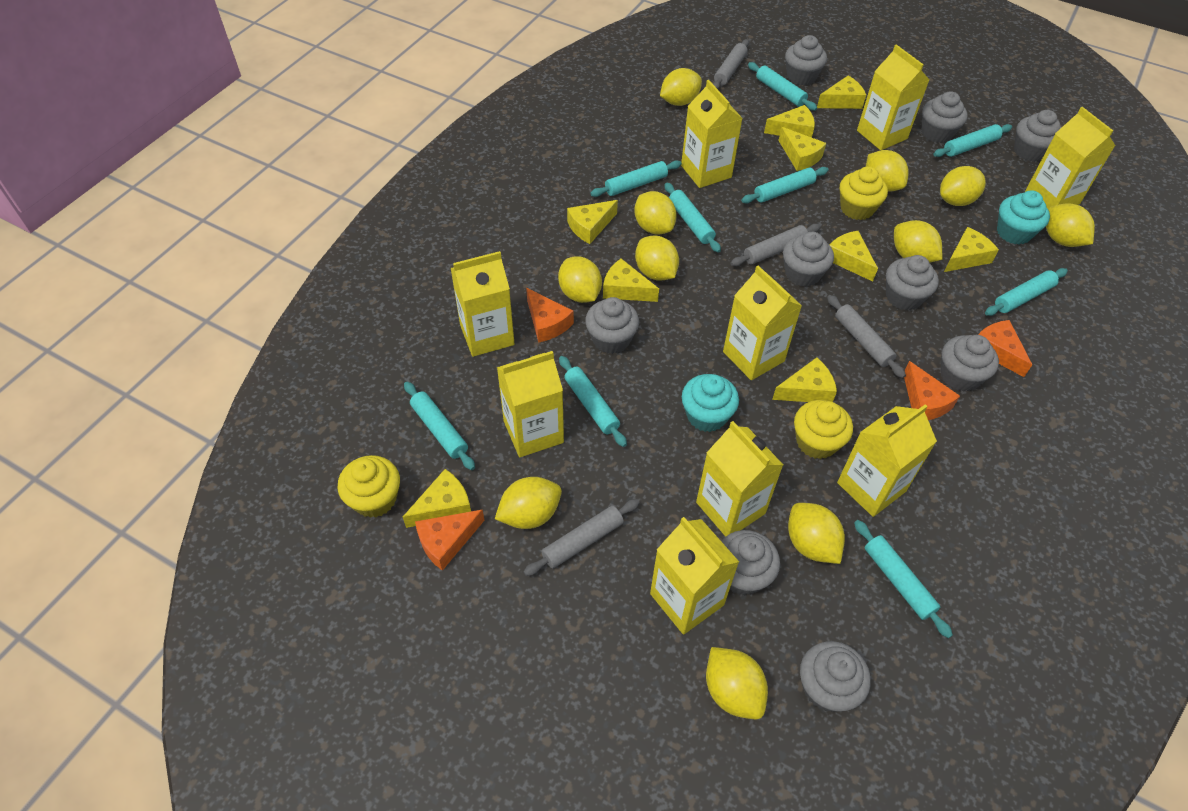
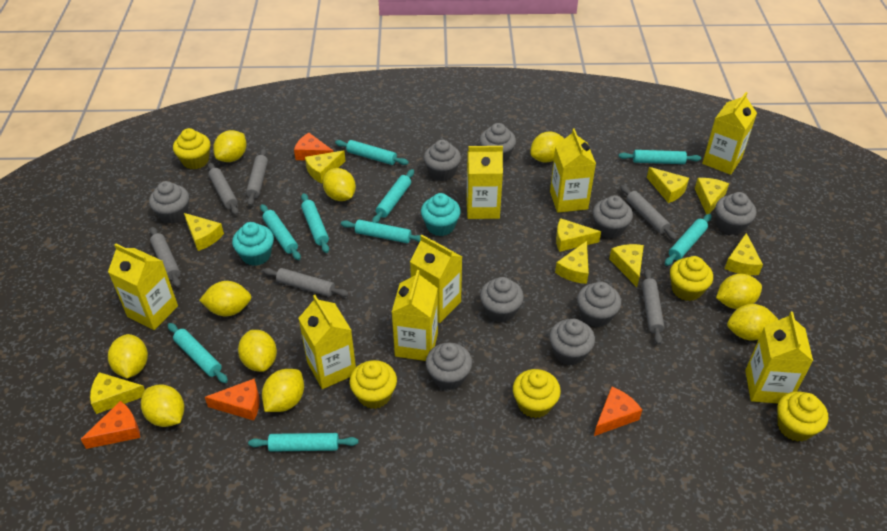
grey rolling pin: [524,499,640,576] [713,39,749,89] [731,224,821,266] [827,295,906,378] = 4 -> [150,227,181,288] [208,163,239,215] [246,148,268,206] [263,268,349,297] [621,185,677,240] [642,269,664,345] = 6
yellow carton: [450,251,514,357] [497,351,564,457] [650,517,739,635] [681,80,743,188] [696,421,783,537] [723,265,802,380] [837,404,937,517] [857,44,930,150] [1025,107,1115,209] = 9 -> [108,243,178,330] [298,295,356,389] [392,270,438,361] [410,235,462,323] [466,146,503,219] [550,128,596,213] [702,92,757,175] [745,312,813,403] = 8
yellow cupcake: [337,455,400,518] [794,400,853,459] [840,166,888,220] = 3 -> [173,128,210,169] [349,360,397,409] [513,369,561,418] [670,256,713,301] [777,391,828,442] = 5
yellow lemon: [495,477,562,529] [558,256,602,303] [634,191,677,234] [635,236,679,281] [660,68,702,106] [706,647,768,719] [788,503,845,564] [866,150,909,192] [894,220,942,263] [940,166,986,206] [1046,204,1095,247] = 11 -> [108,334,148,379] [141,384,184,427] [199,281,251,316] [213,130,246,162] [238,330,277,372] [262,369,304,412] [323,168,356,201] [530,132,565,163] [716,274,762,309] [727,304,778,341] = 10

